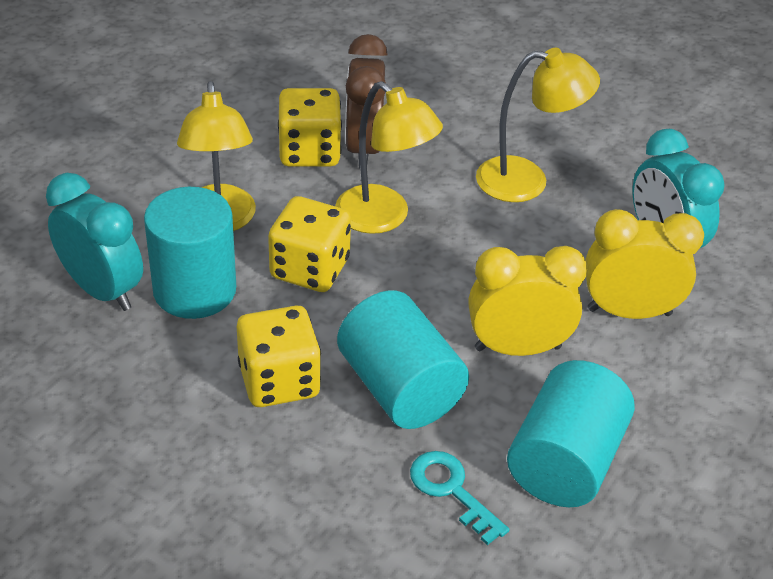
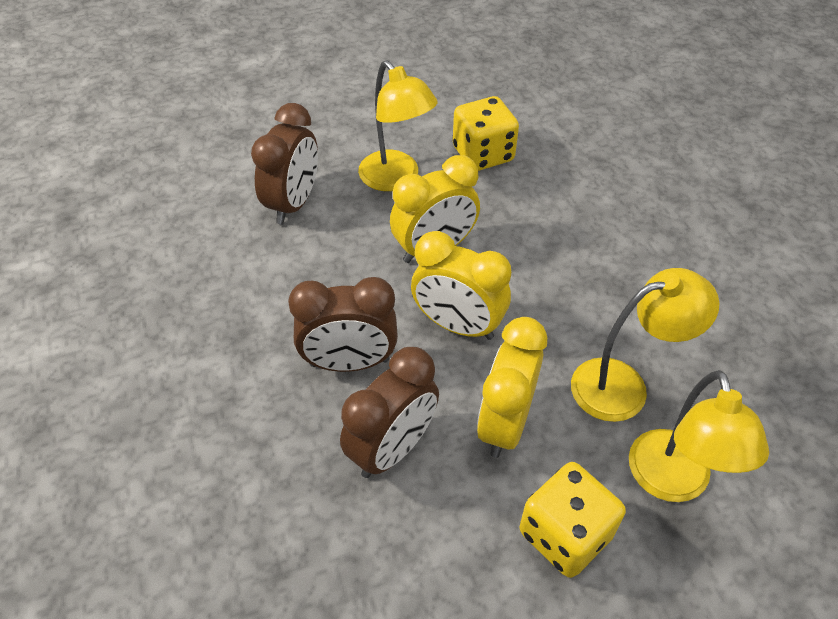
brown clock: [345,34,388,168] = 1 -> [251,103,318,225] [288,277,398,372] [340,347,439,478] = 3
turquoise clock: [46,173,143,311] [633,129,725,248] = 2 -> none = 0
turquoise cylinder: [144,187,236,319] [337,290,469,429] [507,360,635,507] = 3 -> none = 0
turquoise key: [410,451,509,545] = 1 -> none = 0
yellow clock: [469,246,587,356] [585,209,704,319] = 2 -> [390,155,480,263] [411,231,511,340] [477,317,547,458] = 3
yellow dice: [237,306,321,407] [268,196,351,292] [278,88,342,166] = 3 -> [453,96,519,171] [520,462,626,578] = 2

